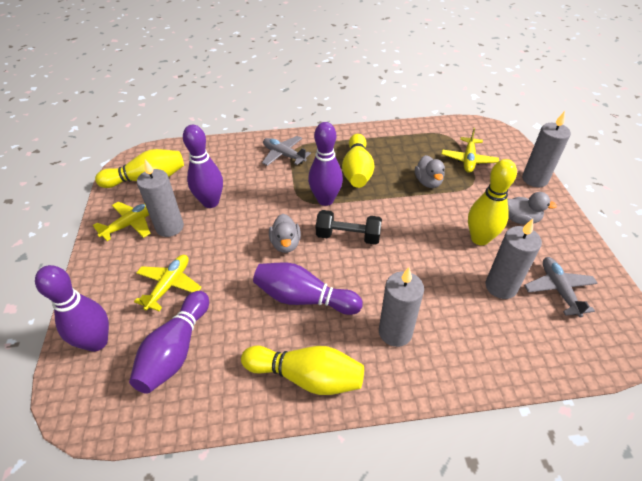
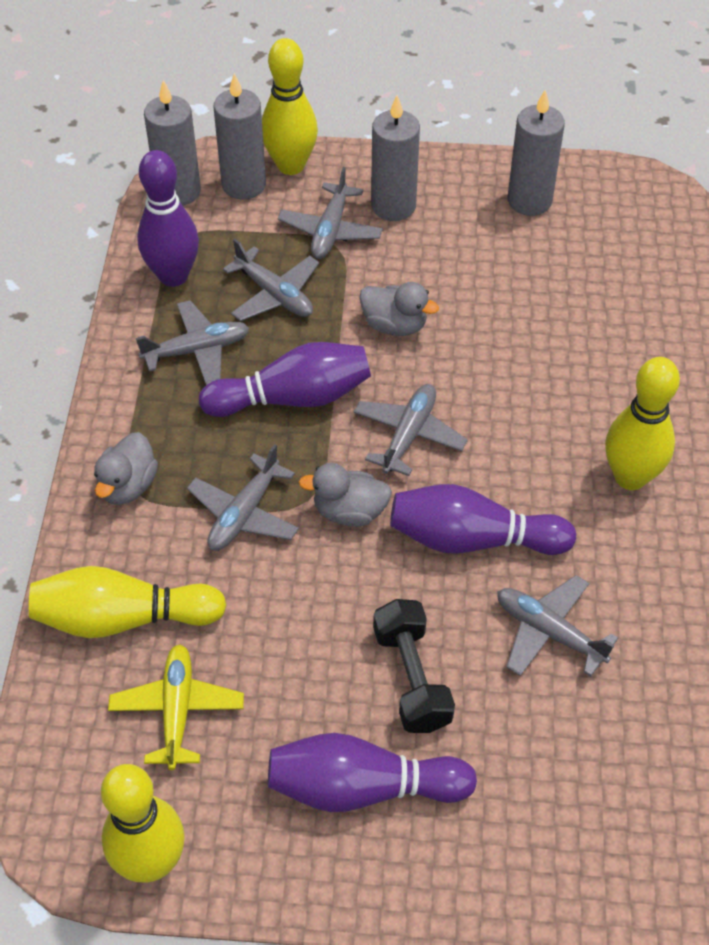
grey plane: [262,136,311,166] [524,257,598,318] = 2 -> [136,300,249,385] [187,444,299,551] [223,239,319,321] [278,167,383,259] [354,384,468,476] [497,575,618,676] = 6
purple bowling pin: [35,265,109,352] [129,291,209,394] [183,125,223,208] [253,262,363,315] [308,122,343,206] = 5 -> [137,150,199,287] [199,342,371,417] [268,733,477,812] [390,484,576,555] = 4
yellow plane: [92,202,151,241] [134,255,202,311] [442,128,499,173] = 3 -> [108,644,244,770] = 1

